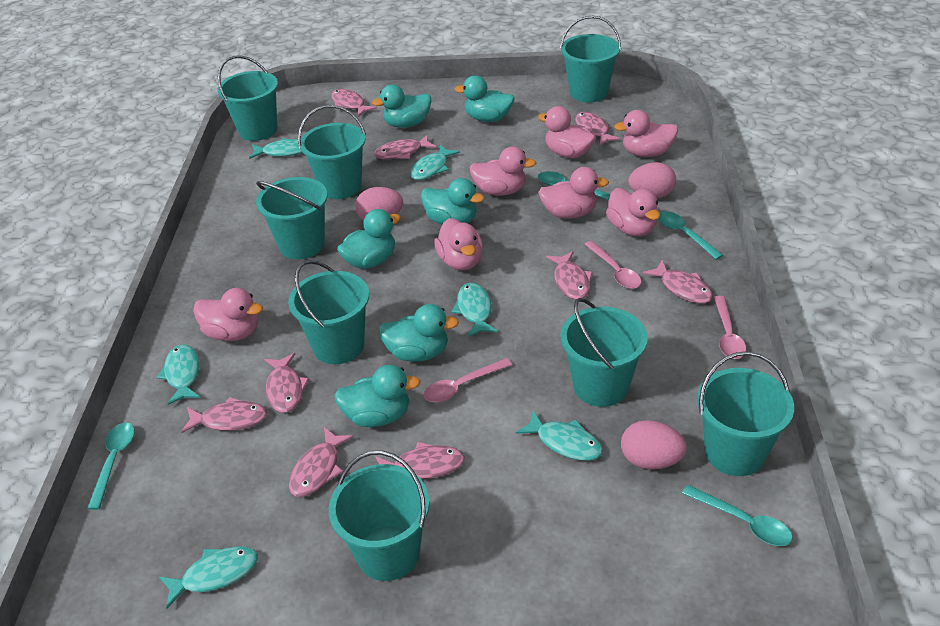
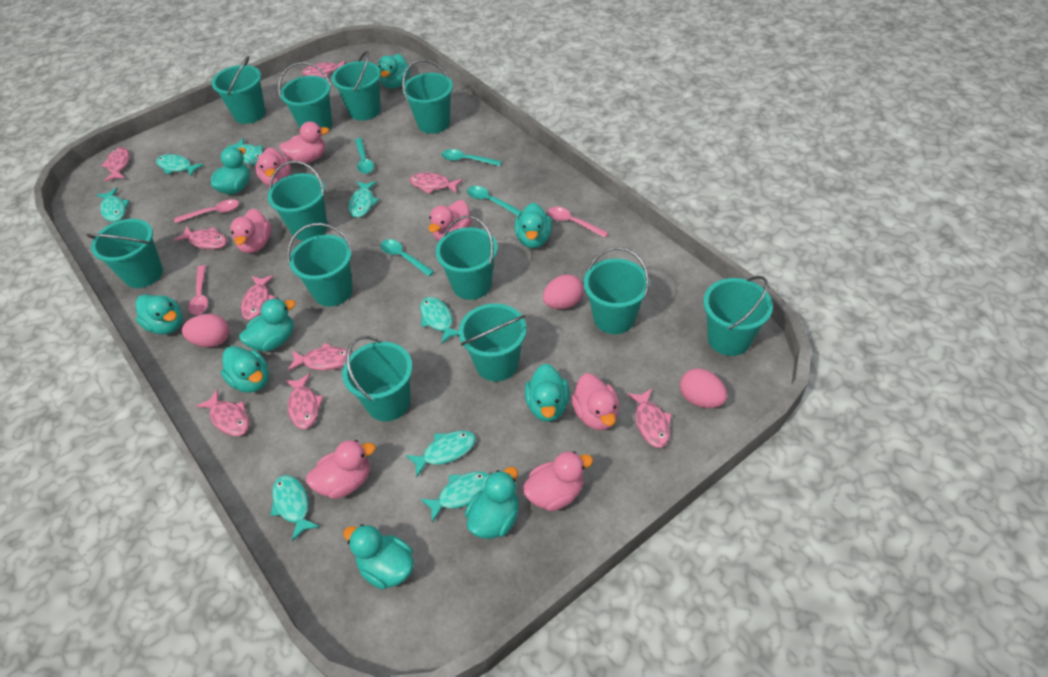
turquoise bucket: [217,55,278,141] [256,177,327,259] [288,260,369,364] [298,105,366,199] [329,450,429,581] [560,16,621,102] [560,298,648,407] [697,351,794,476] = 8 -> [86,219,163,288] [211,56,266,124] [267,161,327,241] [278,62,332,130] [287,223,353,307] [331,51,381,121] [342,336,412,421] [402,60,453,134] [435,216,498,300] [459,303,526,381] [584,247,649,334] [703,276,773,356] = 12
turquoise duck: [334,365,421,427] [337,209,401,269] [372,84,431,128] [378,304,459,362] [421,178,485,225] [455,76,515,122] = 6 -> [135,294,183,334] [211,147,250,194] [221,346,269,393] [239,298,296,351] [343,524,414,590] [378,54,410,89] [465,467,519,539] [515,203,552,248] [525,364,569,422] = 9
turquoise fish: [156,345,200,405] [159,546,258,608] [249,138,303,159] [410,145,460,180] [452,283,498,337] [516,410,603,461] = 6 -> [97,188,130,222] [156,154,204,177] [227,138,263,165] [270,475,320,541] [348,181,379,218] [406,431,476,477] [420,297,459,344] [420,471,490,523] = 8

